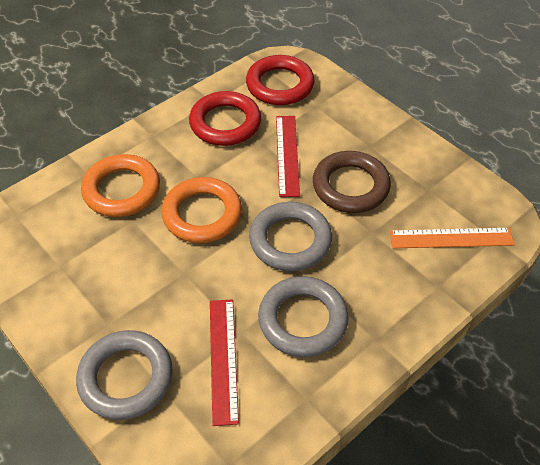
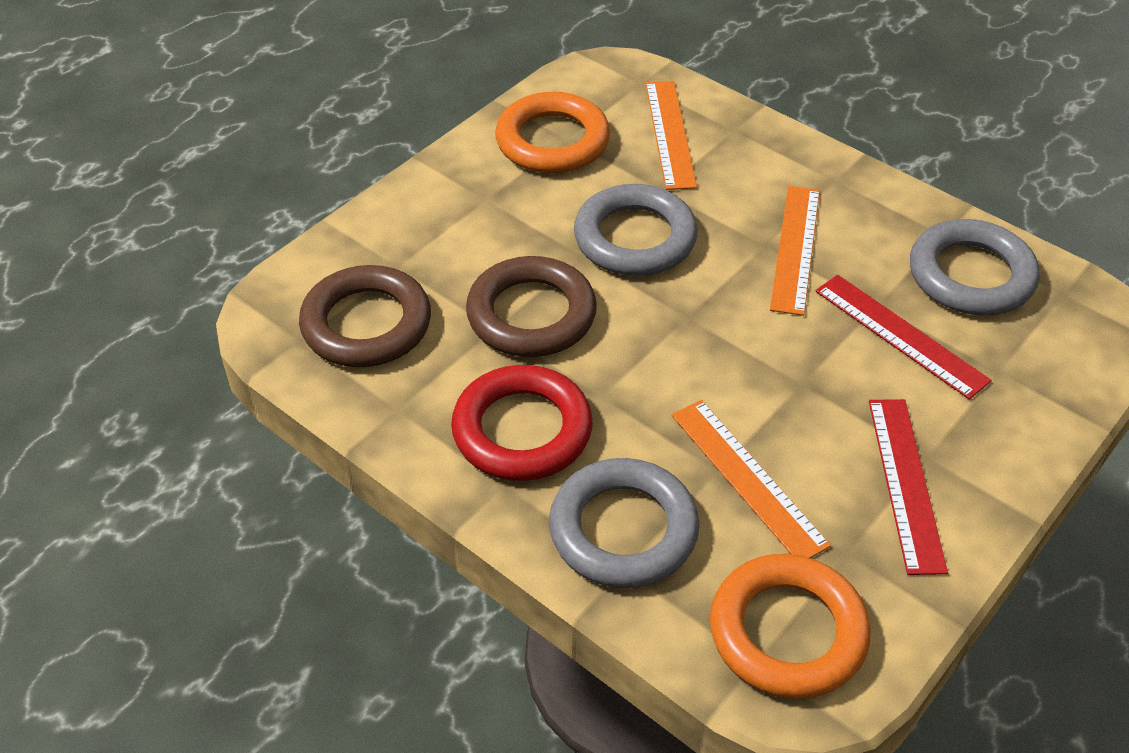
brown ring: [313,151,391,213] = 1 -> [299,265,431,367] [466,256,597,357] = 2
orange ruler: [390,228,515,248] = 1 -> [645,81,697,190] [672,400,831,558] [770,186,820,316] = 3
red ring: [189,91,261,146] [246,55,315,105] = 2 -> [451,365,593,481] = 1

